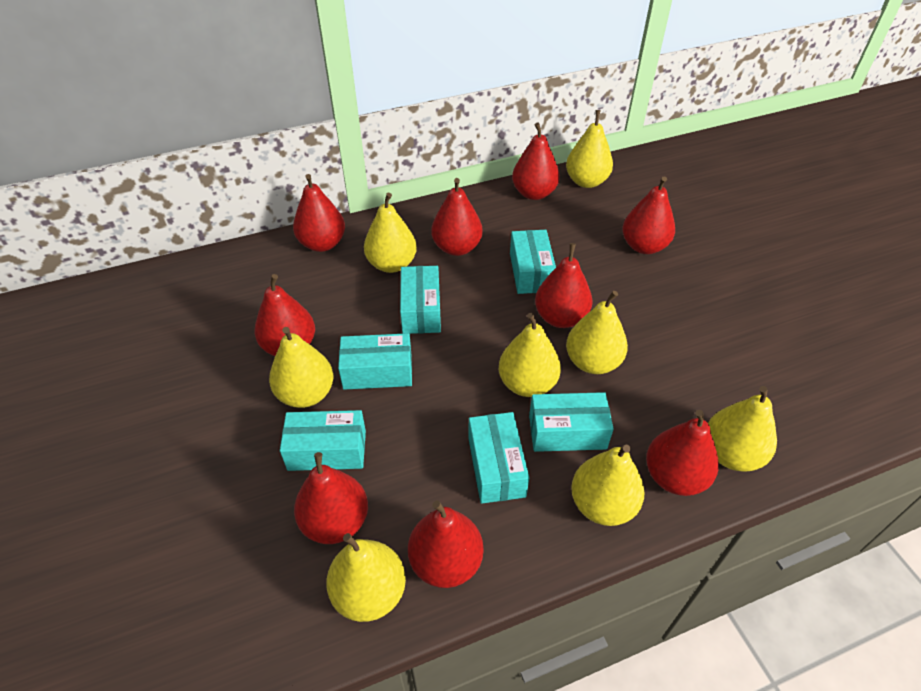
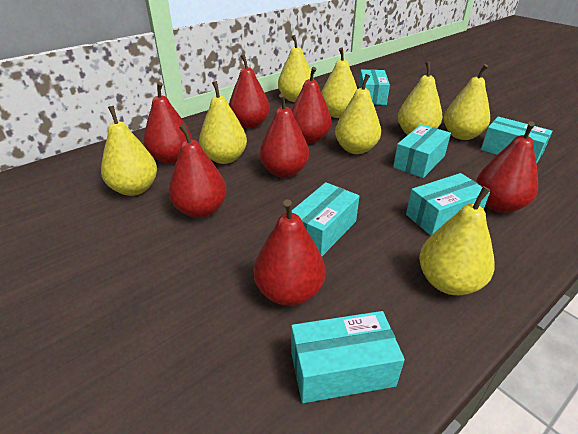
red pear: [255,274,315,356] [293,174,345,252] [294,452,368,544] [408,500,483,588] [431,178,483,256] [512,122,560,200] [535,243,592,328] [622,176,675,254] [646,410,719,496] = 9 -> [143,82,193,164] [169,124,227,218] [229,54,270,128] [254,199,325,306] [260,93,309,178] [292,67,332,143] [476,122,538,213] = 7

